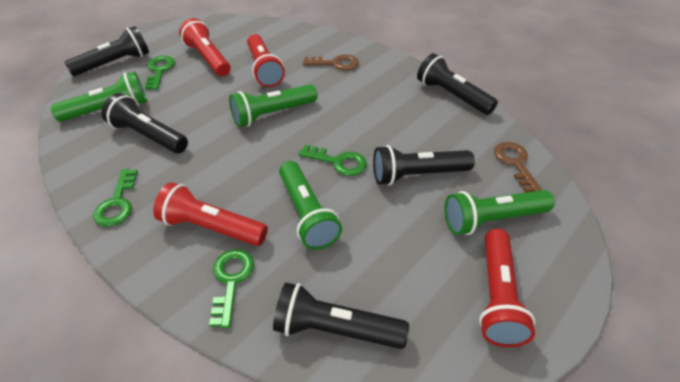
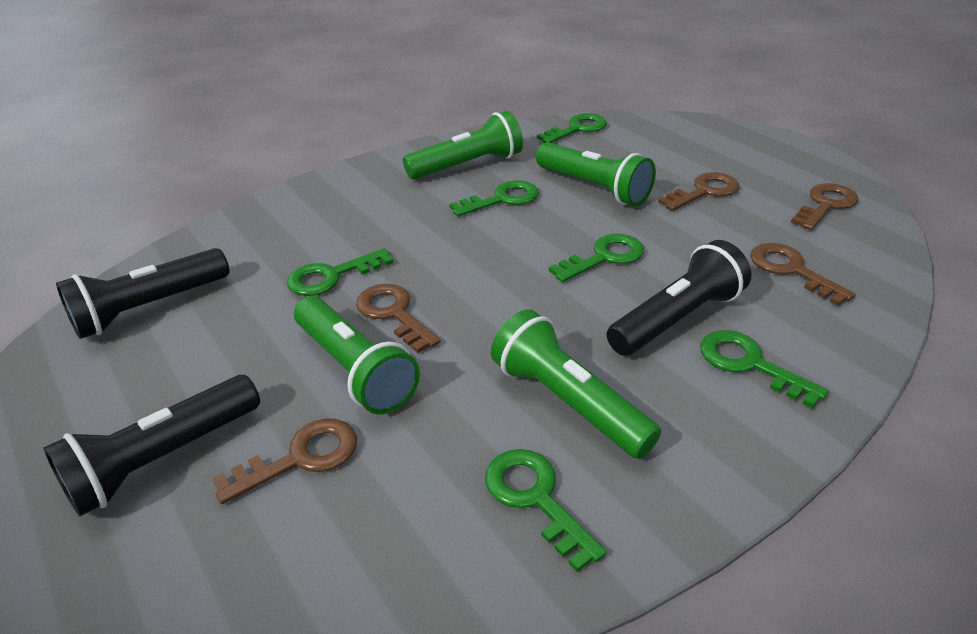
black flashlight: [64,26,149,76] [101,93,188,153] [273,283,409,349] [373,145,475,185] [417,53,498,115] = 5 -> [43,375,260,516] [56,248,230,339] [607,240,751,356] = 3
brown key: [303,54,359,70] [494,142,542,193] = 2 -> [212,418,357,504] [356,284,441,353] [658,172,739,211] [750,243,856,306] [791,183,858,230] = 5
green key: [93,169,138,227] [145,56,175,90] [209,249,254,328] [299,144,367,176] = 4 -> [287,248,393,296] [449,180,539,217] [485,449,607,572] [537,113,607,143] [549,234,644,282] [700,330,829,408] = 6
red flashlight: [153,182,268,246] [179,18,230,76] [247,34,285,87] [479,229,535,347] = 4 -> none = 0

